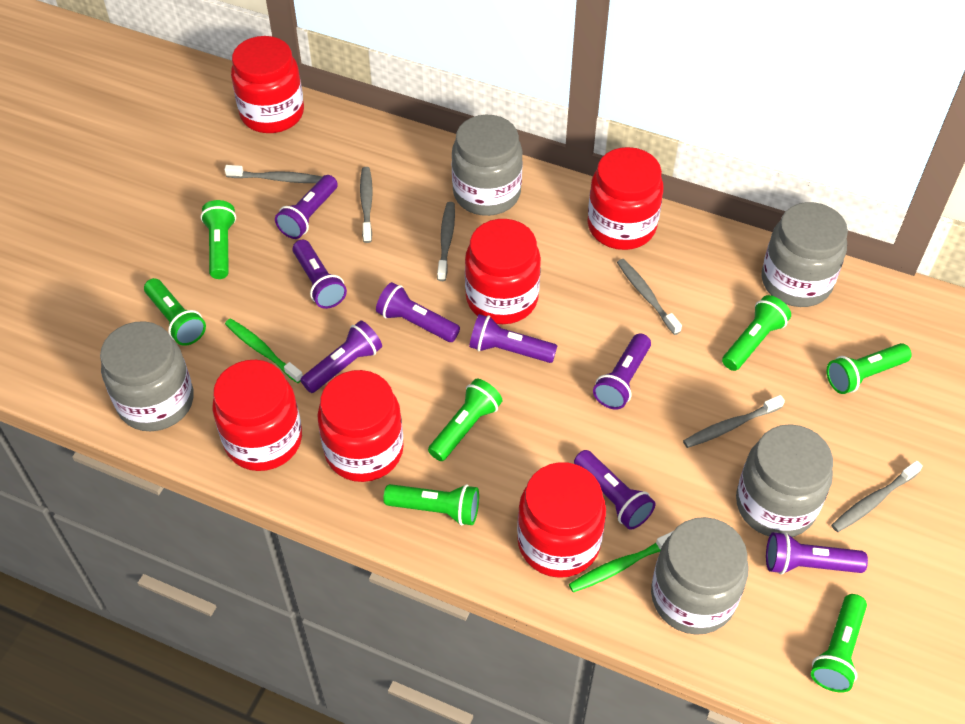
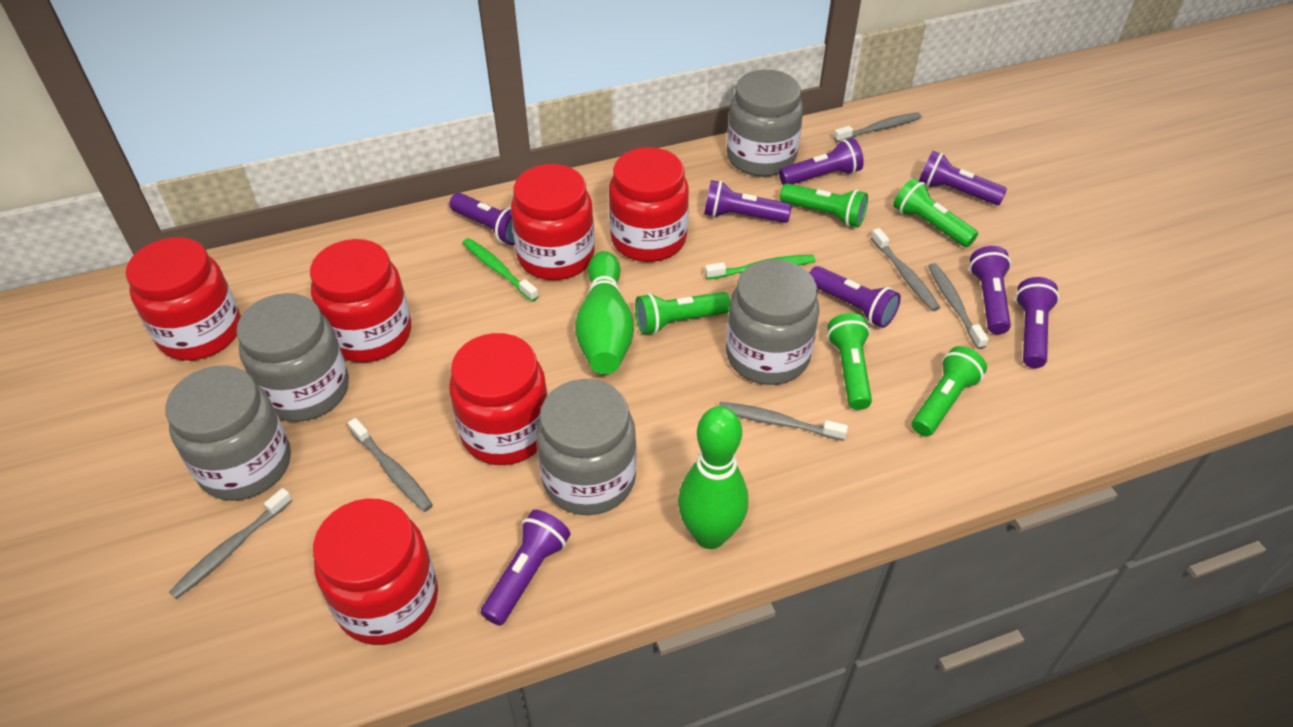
green bowling pin: none = 0 -> [575,251,634,374] [678,406,748,549] = 2
green flashlight: [144,278,206,346] [200,200,236,279] [383,484,479,526] [428,379,502,461] [722,295,791,371] [811,594,867,692] [827,343,912,394] = 7 -> [635,292,730,334] [780,183,868,227] [827,313,872,410] [893,178,978,247] [912,346,987,436] = 5

